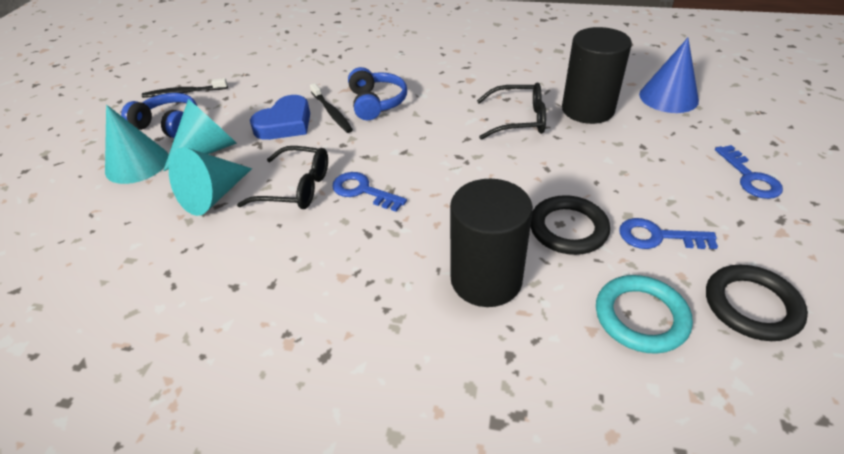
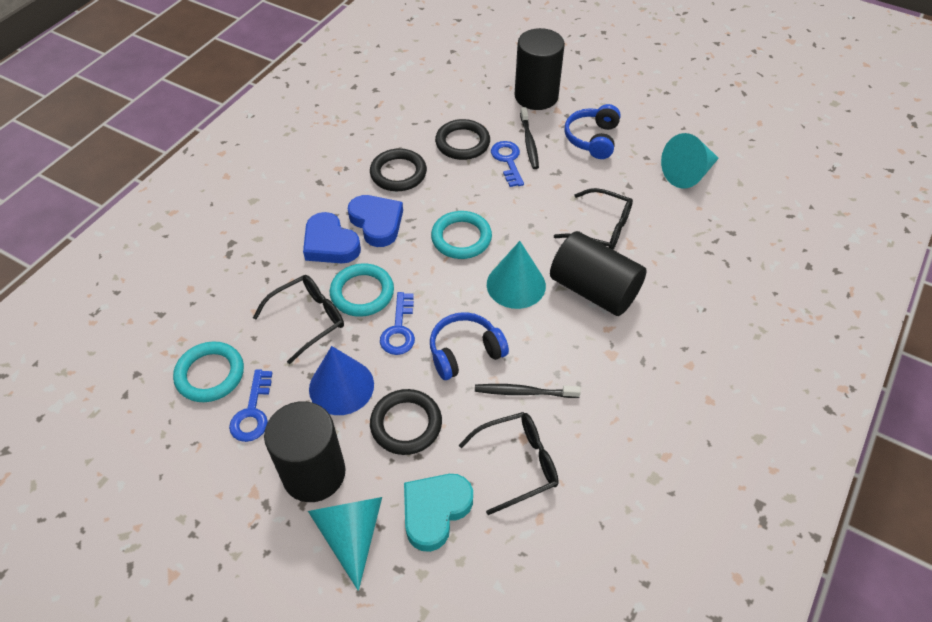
black cylinder: [450,179,533,307] [562,27,632,124] = 2 -> [264,401,345,502] [515,28,565,110] [550,231,647,316] = 3
black glasses: [237,146,328,209] [477,82,546,140] = 2 -> [253,275,344,364] [459,412,559,515] [554,188,633,250] = 3
black ring: [530,195,610,255] [706,265,808,341] = 2 -> [370,148,427,191] [370,389,442,455] [435,119,490,160] = 3
blue heart: [250,95,310,140] = 1 -> [303,212,361,263] [348,195,403,247] = 2
turquoise heart: none = 0 -> [404,474,473,552] = 1
turquoise ring: [596,275,693,354] = 1 -> [173,342,244,402] [330,263,394,317] [431,211,492,259] = 3

